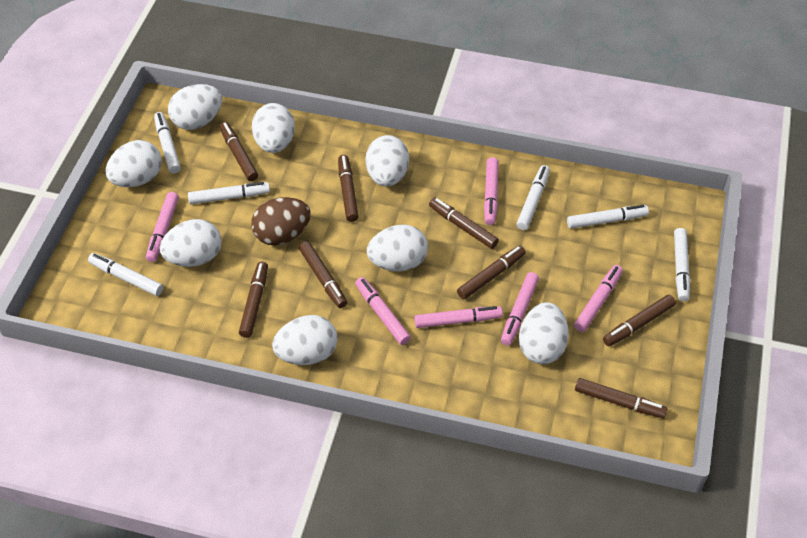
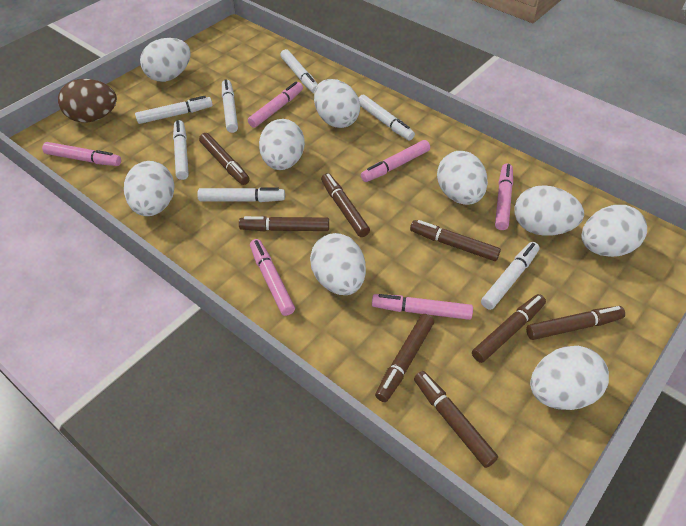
white egg: [106,140,162,187] [160,219,222,267] [168,84,222,130] [252,103,295,153] [272,315,338,365] [366,135,409,186] [367,224,428,271] [519,302,569,364] = 8 -> [124,161,175,216] [140,38,191,82] [259,119,305,170] [310,233,366,295] [314,79,360,128] [437,151,488,205] [514,185,584,236] [530,346,609,410] [582,205,647,257] = 9
white marker: [88,253,163,296] [154,112,181,174] [188,182,270,204] [517,165,550,230] [567,205,649,229] [674,228,690,301] = 6 -> [135,96,213,124] [173,120,189,180] [197,187,285,202] [222,79,238,133] [280,49,318,93] [358,95,415,141] [481,242,540,310] = 7

